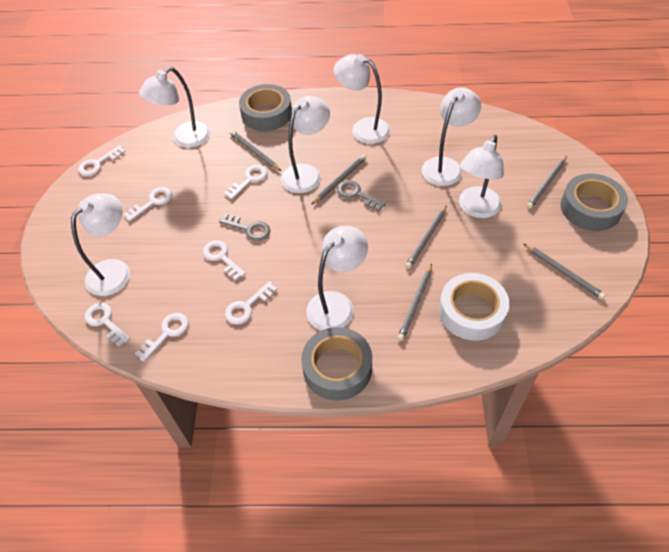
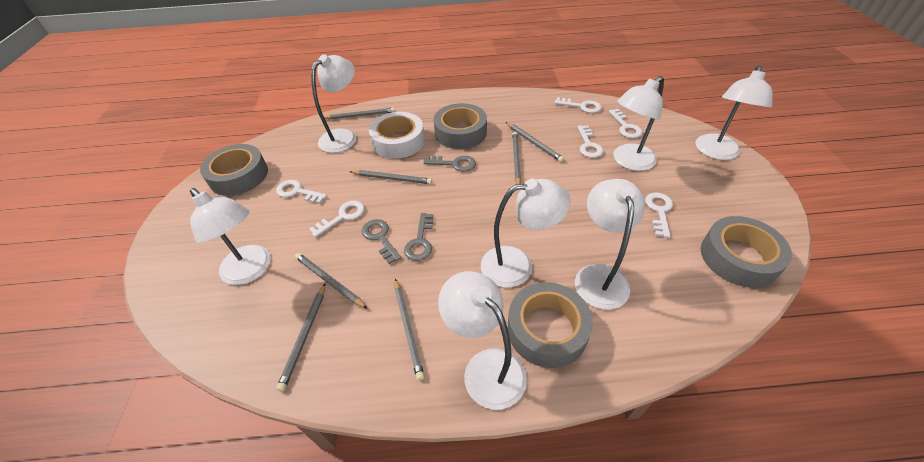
grey key: [219,213,270,241] [337,181,386,211] = 2 -> [362,219,402,264] [404,213,433,261] [423,156,476,172] = 3
grey pencil: [229,130,281,171] [311,154,366,205] [398,264,432,341] [405,205,447,269] [523,243,606,299] [527,156,567,209] = 6 -> [276,284,325,392] [295,253,368,309] [324,108,395,120] [349,170,432,184] [395,278,425,381] [506,122,564,162] [513,132,521,184] = 7
grey tape: [239,84,292,131] [301,327,372,400] [560,174,628,231] = 3 -> [200,144,268,196] [434,103,487,149] [508,282,593,368] [701,216,792,288] = 4
white key: [78,145,126,176] [85,303,130,347] [123,187,172,222] [135,313,189,362] [203,240,246,280] [224,165,268,199] [225,281,278,324] = 7 -> [276,180,327,204] [309,200,365,237] [554,97,602,113] [577,125,603,158] [609,109,643,138] [645,193,673,238] = 6

